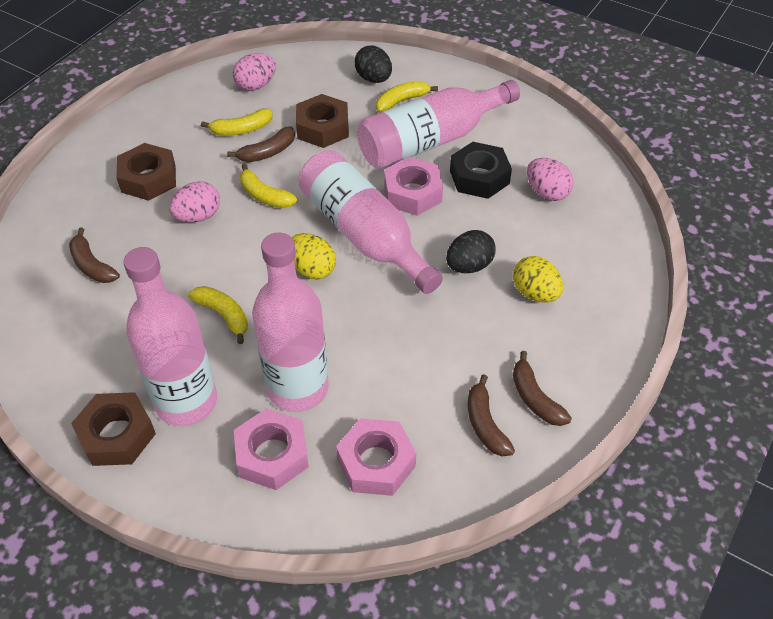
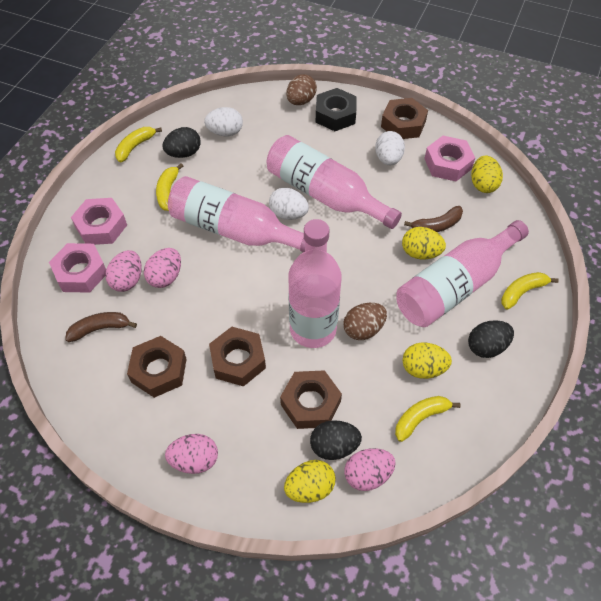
black egg: [354,45,392,83] [446,230,496,273] = 2 -> [162,127,201,158] [310,420,362,460] [468,320,514,358] = 3
brown banana: [69,228,120,283] [227,126,295,162] [468,374,515,456] [513,351,572,426] = 4 -> [65,312,137,342] [404,206,463,232] = 2
brown egg: none = 0 -> [286,74,317,105] [343,303,387,340] = 2
brown nut: [71,392,156,466] [116,143,176,201] [296,94,349,148] = 3 -> [127,336,186,398] [209,327,266,386] [280,370,342,429] [381,98,428,139] = 4
pink egg: [169,181,220,222] [232,53,276,91] [527,158,574,201] = 3 -> [105,250,142,292] [144,248,181,288] [165,434,218,474] [344,448,396,491] = 4
white egg: none = 0 -> [204,107,243,136] [269,188,309,220] [375,131,405,165] = 3
yellow egg: [292,233,336,280] [513,256,563,303] = 2 -> [284,460,335,503] [402,227,446,259] [403,343,452,379] [471,155,503,193] = 4

